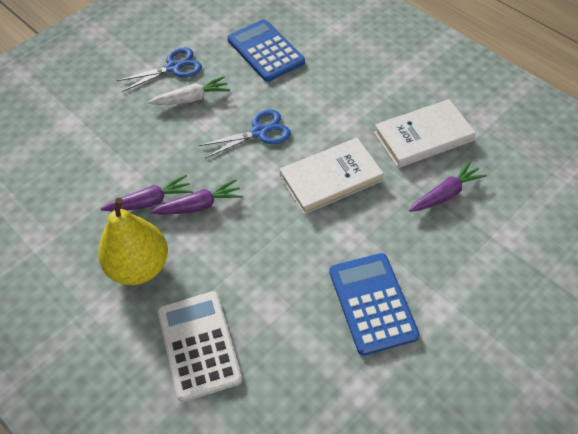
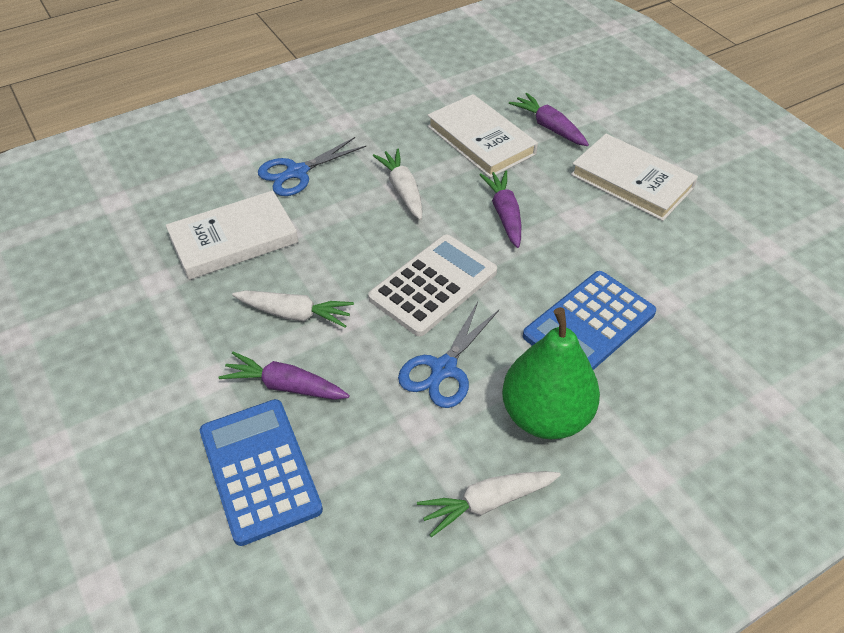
green pear: none = 0 -> [502,307,600,439] = 1
white book: [280,138,384,214] [374,99,476,168] = 2 -> [166,191,298,280] [428,94,538,178] [571,134,698,221] = 3
white carrot: [148,76,230,105] = 1 -> [232,290,354,328] [373,148,422,220] [417,471,561,537] = 3
yellow pear: [98,198,168,285] = 1 -> none = 0

